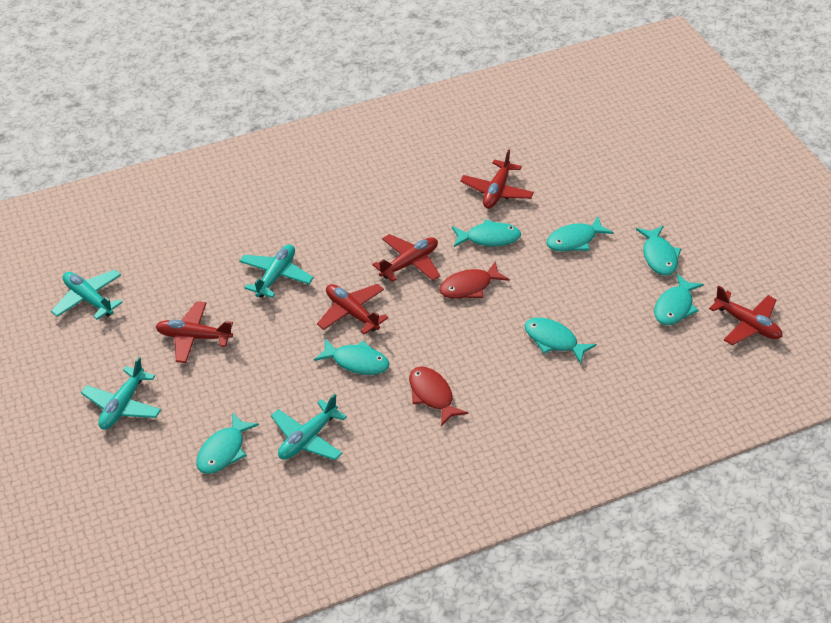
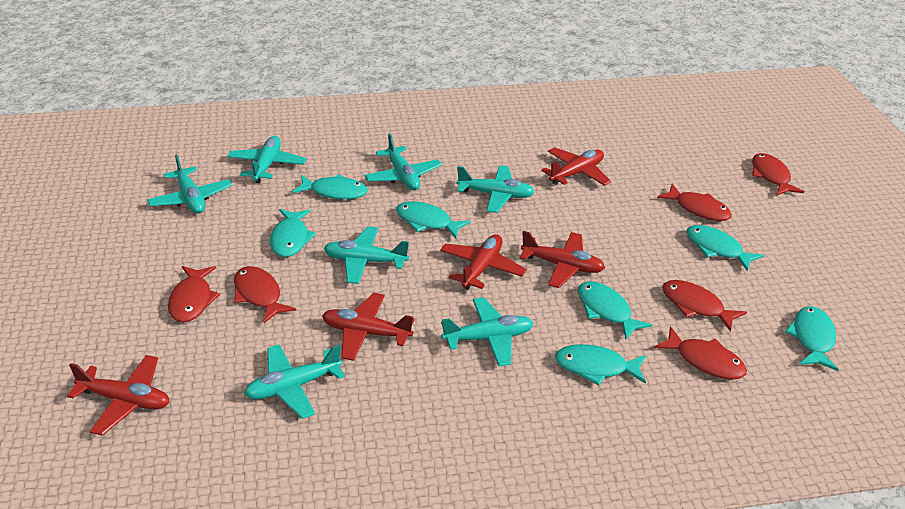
red fish: [409,367,468,426] [439,261,510,299] = 2 -> [168,266,220,322] [234,266,296,323] [654,326,747,380] [657,184,732,221] [662,280,747,332] [752,153,804,195] = 6
turquoise plane: [51,270,123,320] [81,357,161,430] [239,244,314,298] [271,394,347,460] = 4 -> [147,154,232,214] [227,136,306,183] [244,344,345,419] [324,226,409,284] [364,133,442,190] [441,297,533,367] [456,165,534,213] = 7

